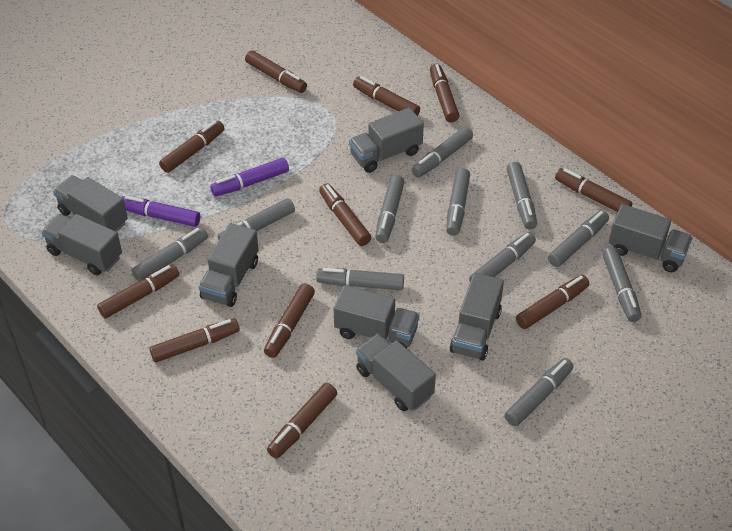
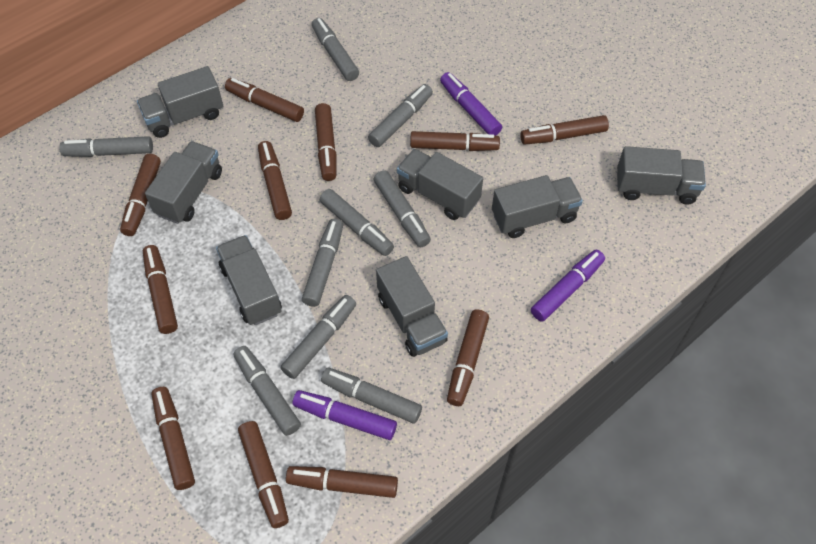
grey marker: [132,227,208,281] [218,198,295,240] [316,268,404,290] [375,175,404,243] [412,127,473,177] [446,168,470,236] [469,232,536,282] [505,358,574,426] [507,162,537,229] [548,210,609,267] [602,247,642,322] = 11 -> [59,136,153,157] [233,346,301,436] [281,295,356,379] [302,219,343,307] [312,18,359,81] [320,189,394,256] [321,368,422,424] [368,84,433,147] [374,170,431,247] = 9
grey truck: [42,214,122,275] [53,176,128,232] [199,223,259,307] [334,285,419,348] [349,107,424,173] [356,333,436,411] [450,273,504,361] [608,204,693,272] = 8 -> [137,66,223,138] [145,141,222,224] [216,235,282,325] [376,256,448,357] [397,149,483,220] [492,175,583,238] [617,146,706,205] = 7
purple marker: [122,196,200,227] [210,158,289,196] = 2 -> [292,390,397,440] [440,72,502,136] [531,250,605,322] = 3

